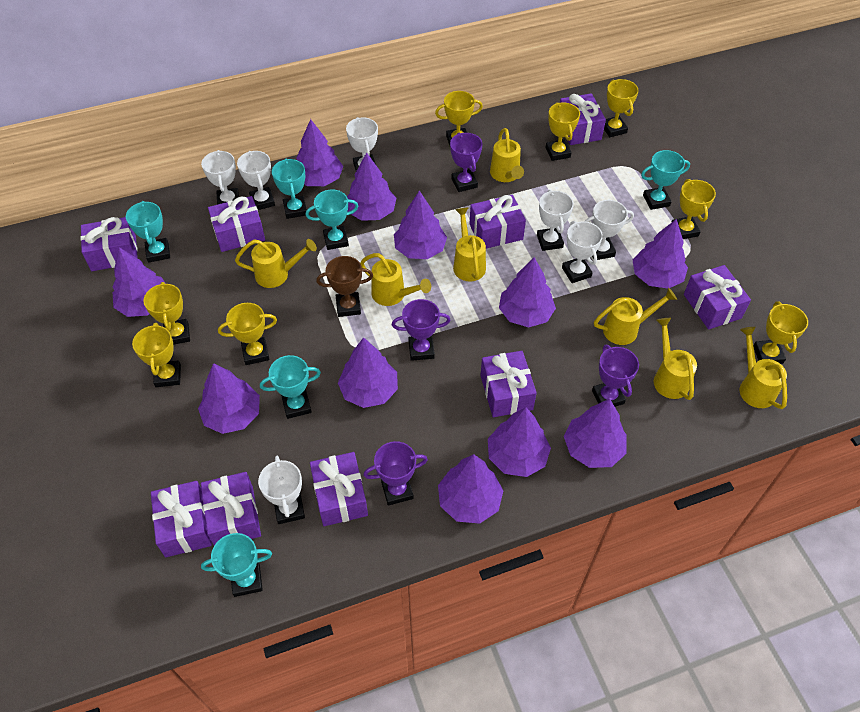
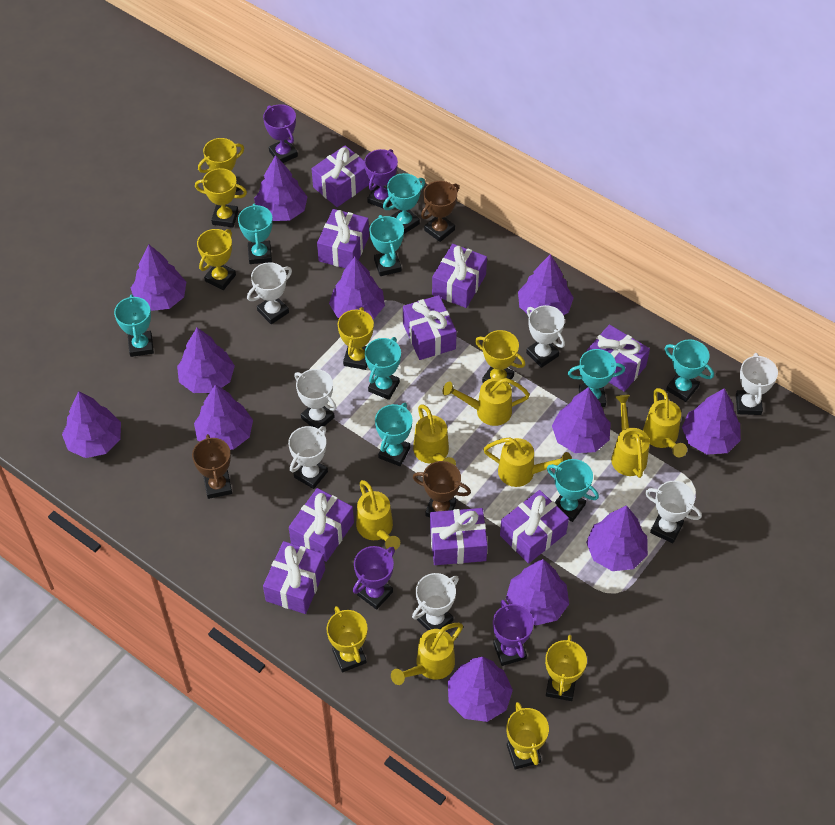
brown trophy: [316,256,373,317] = 1 -> [192,434,232,499] [413,461,471,517] [421,181,459,242] = 3
purple tree: [113,247,166,317] [198,363,260,434] [296,119,343,186] [338,337,398,408] [347,152,396,221] [394,190,447,259] [438,454,503,524] [488,407,551,477] [499,257,556,327] [564,399,627,468] [632,219,688,289] = 11 -> [62,391,121,458] [131,244,186,311] [177,328,235,393] [194,384,253,450] [254,155,308,221] [329,257,385,319] [448,657,513,722] [506,559,569,625] [518,254,574,315] [552,387,611,453] [586,505,648,571] [682,388,741,455] = 12
turquoise trophy: [126,201,170,263] [201,533,272,597] [260,355,321,419] [272,158,307,219] [306,189,359,250] [641,150,690,210] = 6 -> [114,295,154,357] [238,203,273,264] [365,337,401,400] [369,215,404,276] [375,403,413,466] [383,173,425,234] [547,459,599,522] [568,349,625,407] [665,339,714,402] = 9

